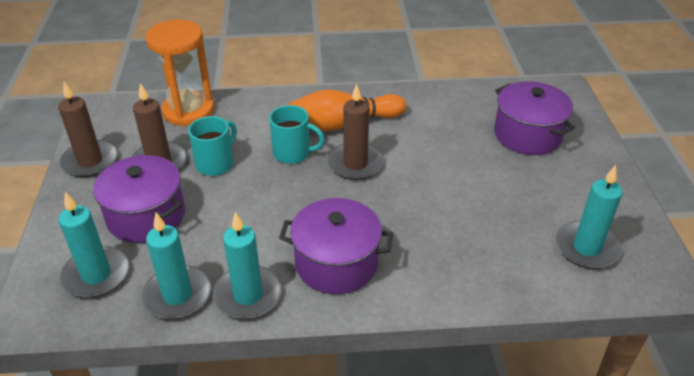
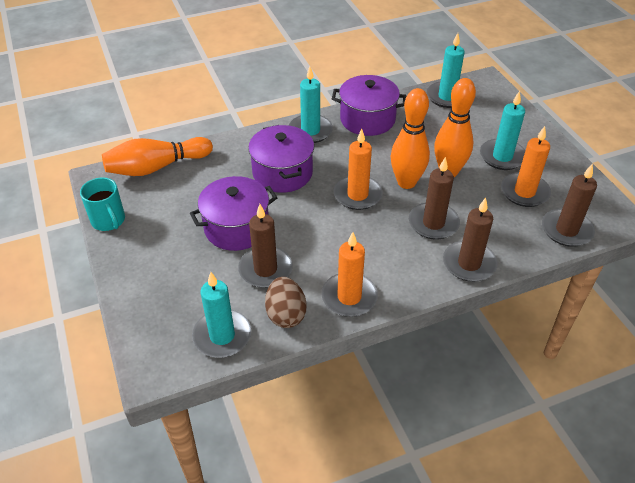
brown candle: [58,82,118,177] [132,83,187,170] [328,84,384,180] = 3 -> [238,204,293,288] [409,157,460,240] [443,198,498,282] [542,164,597,247] = 4
brown egg: none = 0 -> [265,277,307,328] = 1
orange bowling pin: [288,90,406,131] = 1 -> [102,137,213,176] [391,88,430,189] [434,78,476,177] = 3
orange candle: none = 0 -> [322,232,378,317] [334,129,383,210] [501,126,551,207] = 3
orange hourglass: [146,20,214,126] = 1 -> none = 0
turquoise mug: [188,116,237,176] [269,105,325,164] = 2 -> [80,177,125,231] = 1

